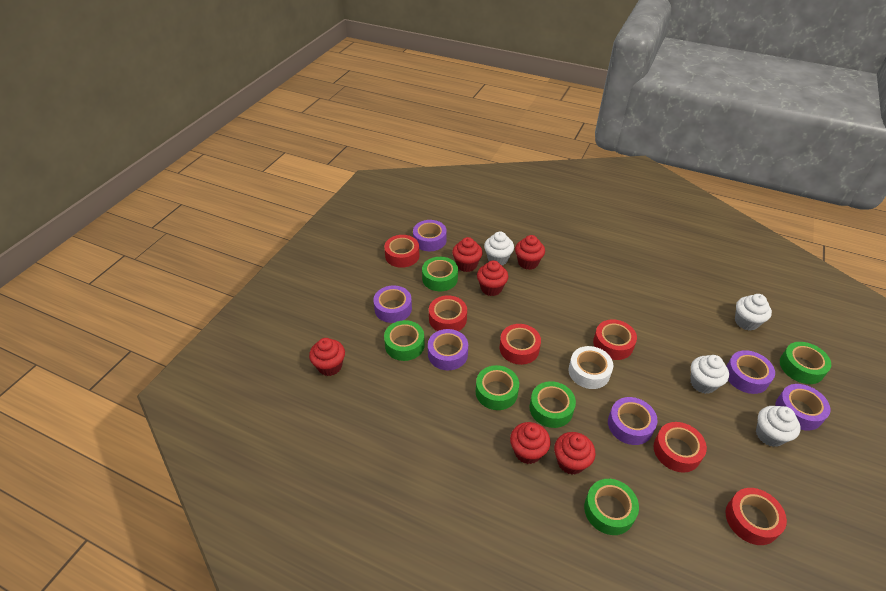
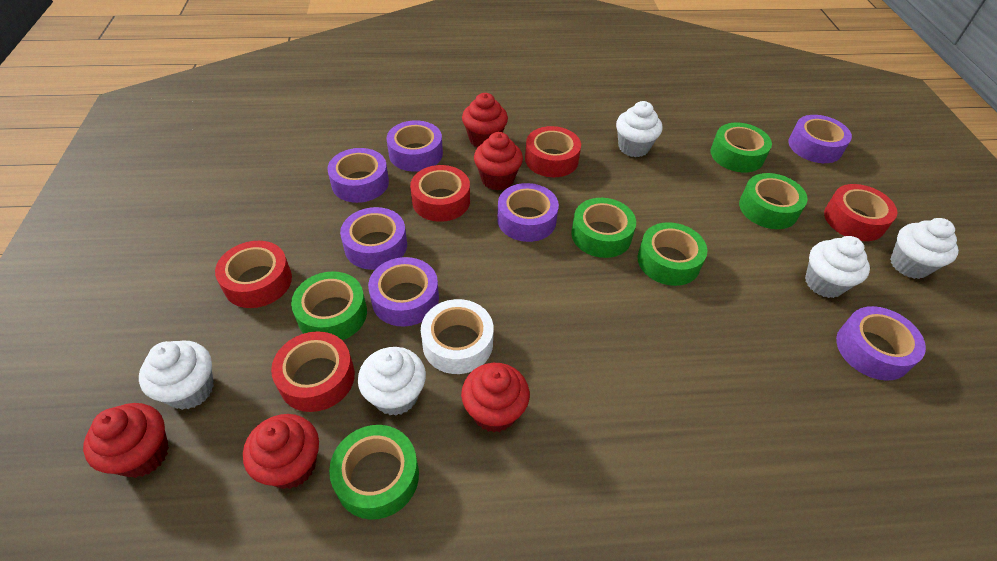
purple tape: [373,285,412,323] [413,220,447,251] [428,329,468,370] [608,397,658,445] [726,350,775,394] [775,384,830,431] = 6 -> [327,148,389,203] [340,207,407,270] [368,257,439,326] [387,120,443,171] [497,183,559,242] [788,115,852,163] [836,306,926,381] = 7
red cupcake: [309,338,345,376] [452,237,483,272] [477,260,508,296] [510,422,551,464] [515,235,545,270] [554,432,595,475] = 6 -> [83,403,169,478] [243,414,319,489] [461,363,530,433] [462,93,508,148] [474,132,523,190] = 5
red tape: [384,235,419,268] [429,295,467,331] [500,324,541,365] [593,320,637,360] [654,422,707,473] [725,488,787,545] = 6 -> [215,241,292,308] [271,331,355,412] [410,165,470,222] [525,126,581,177] [824,184,898,241] = 5
white cupcake: [484,231,514,265] [690,355,729,394] [735,294,772,331] [756,406,801,447] = 4 -> [139,340,214,410] [358,347,426,416] [616,101,662,157] [805,236,870,298] [890,218,959,279] = 5

